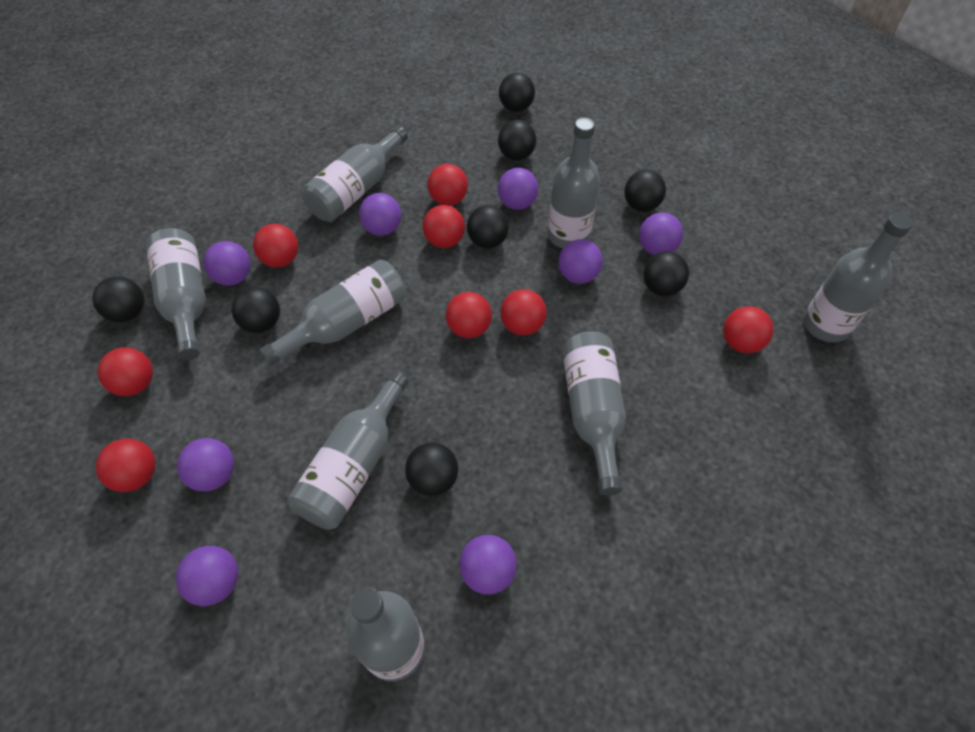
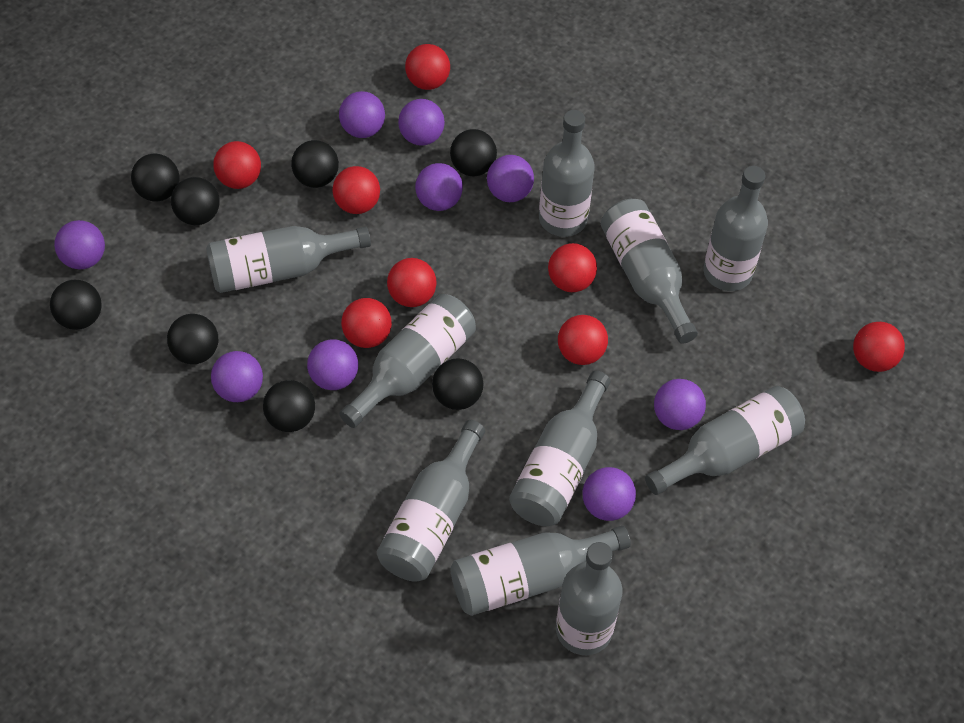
grey bottle: [146,228,206,360] [260,260,406,366] [288,371,409,530] [302,126,408,222] [345,587,425,681] [548,117,600,248] [563,331,626,496] [803,212,913,342] = 8 -> [206,226,371,293] [339,294,476,428] [377,420,485,582] [450,526,631,616] [509,371,610,526] [539,110,595,237] [556,542,622,655] [601,199,698,344] [645,386,805,495] [703,166,768,291] = 10
purple ball: [176,546,238,606] [177,438,234,492] [204,241,251,286] [359,193,401,236] [459,535,517,595] [498,168,538,210] [559,239,603,284] [639,213,683,255] = 8 -> [54,220,105,269] [211,351,263,402] [307,339,358,390] [339,91,385,138] [398,99,445,146] [415,163,463,211] [487,155,534,202] [582,467,636,521] [654,379,706,430] = 9

